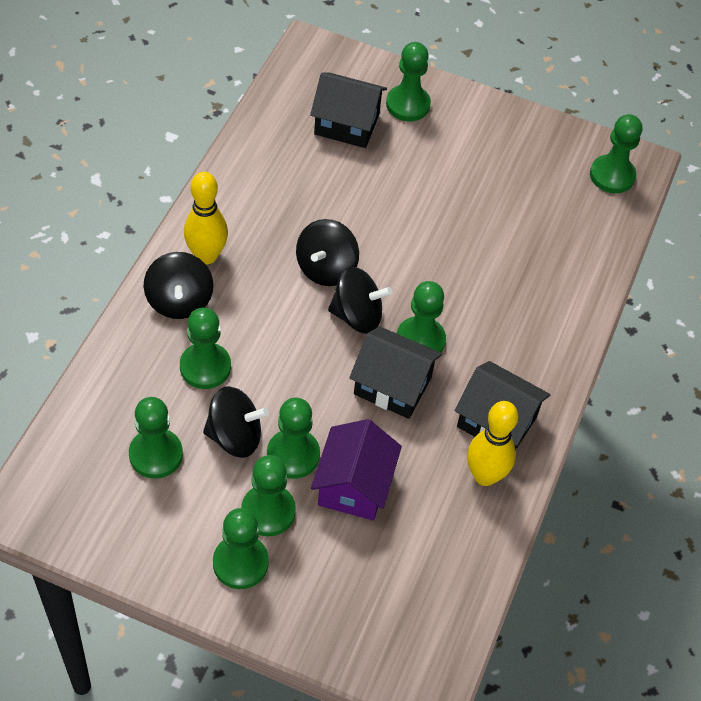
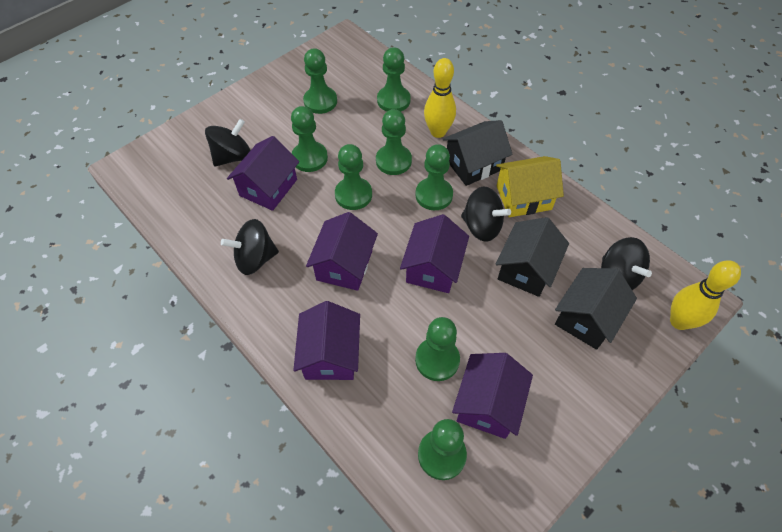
purple house: [311,419,402,521] = 1 -> [227,136,299,211] [294,301,360,380] [306,212,378,291] [400,214,469,293] [452,353,533,439] = 5
yellow house: none = 0 -> [496,156,564,217] = 1

